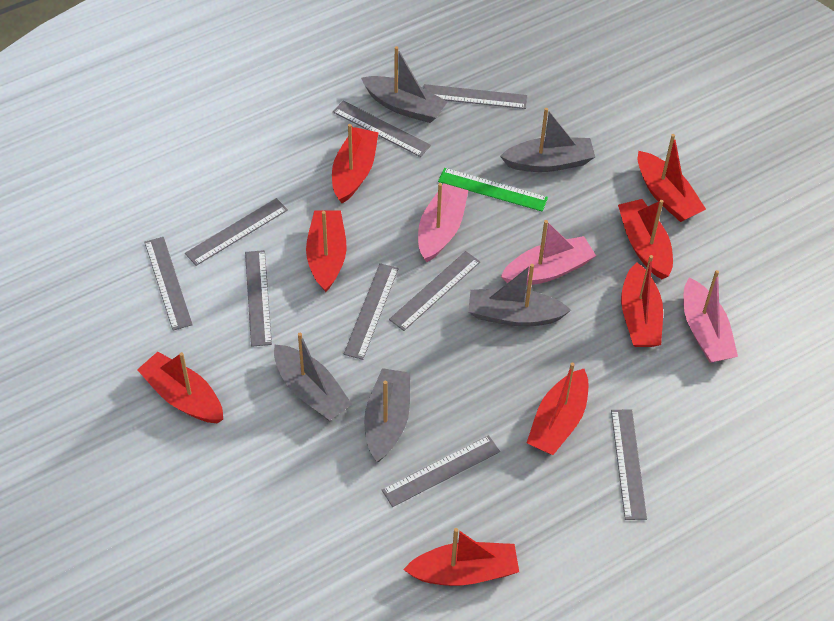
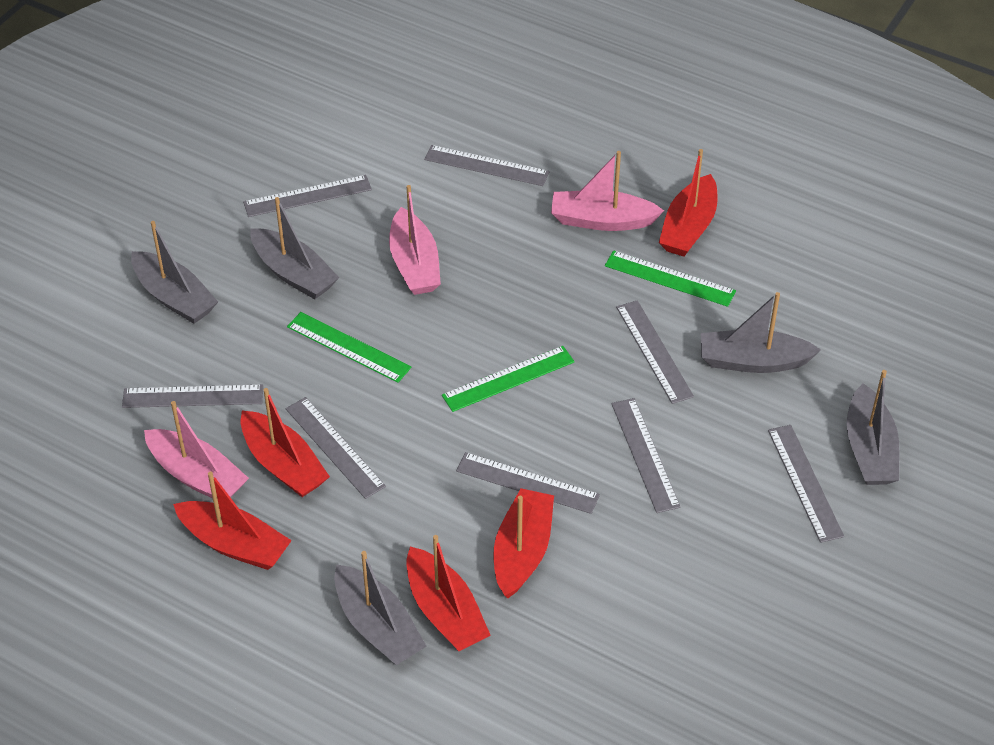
green ruler: [438,168,548,212] = 1 -> [287,312,411,383] [442,346,575,412] [605,250,736,307] = 3
grey ruler: [144,237,193,330] [185,198,288,266] [245,250,272,347] [333,101,431,157] [344,263,399,360] [382,435,500,507] [389,251,480,331] [423,84,528,109] [611,409,647,520] = 9 -> [122,385,263,408] [243,175,372,217] [286,397,386,499] [424,145,550,186] [456,452,600,514] [611,398,680,513] [616,300,694,404] [768,425,844,543] = 8
red boat: [137,352,223,424] [306,210,347,292] [332,124,379,203] [403,528,519,586] [527,363,588,455] [618,199,673,279] [621,255,663,347] [638,134,706,222] = 8 -> [173,472,292,570] [240,388,330,497] [406,535,491,651] [494,488,554,598] [659,149,717,257] = 5

